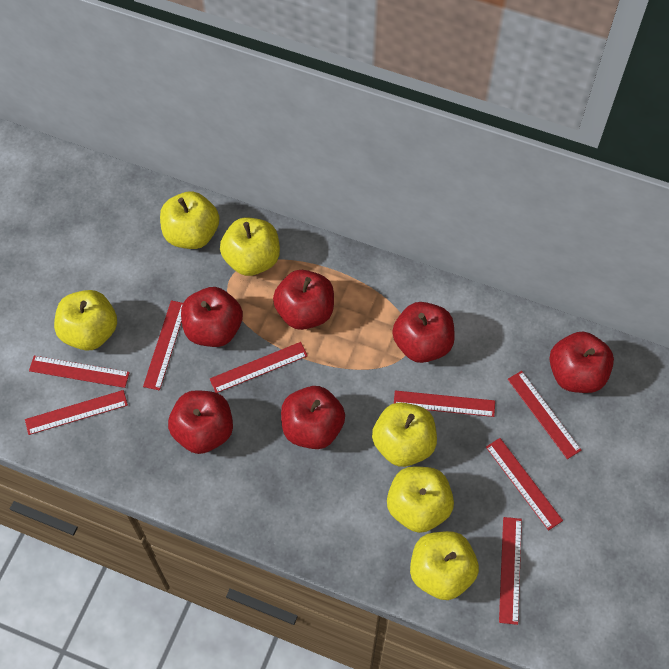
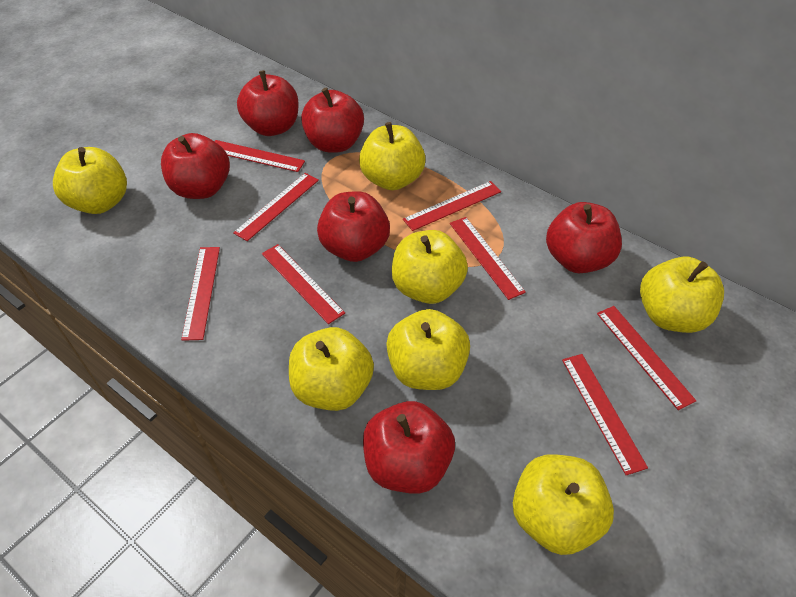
yellow apple: [54,290,117,351] [160,191,219,249] [220,217,280,276] [372,403,437,467] [387,467,454,533] [410,531,479,600] = 6 -> [53,147,127,214] [289,327,374,411] [359,122,426,190] [386,309,470,390] [392,230,468,304] [513,454,614,555] [640,257,724,333] = 7

